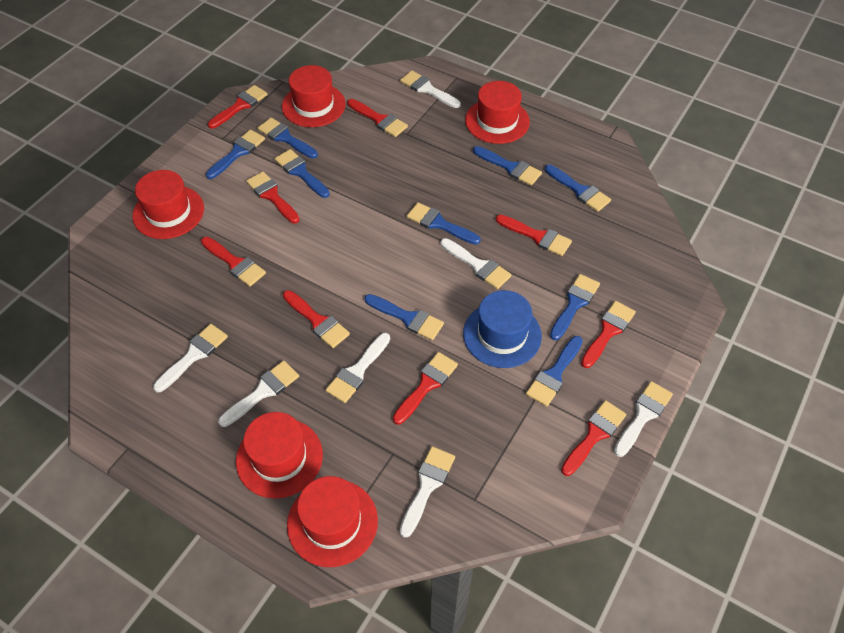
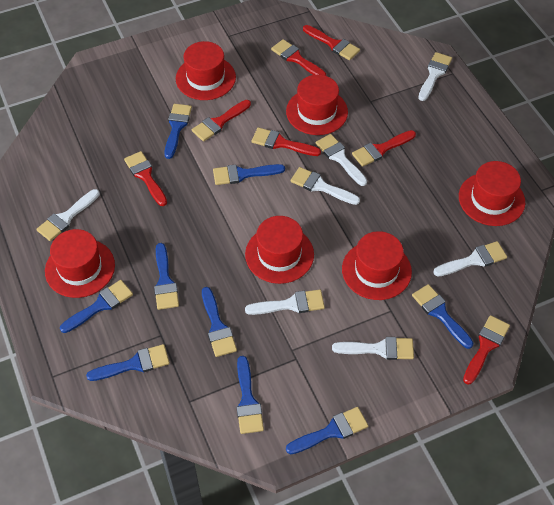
blue hat: [463,290,542,368] = 1 -> none = 0
red brush: [201,237,266,287] [208,85,268,129] [246,172,300,223] [283,290,350,348] [347,99,408,137] [393,352,458,425] [496,214,572,256] [561,400,626,476] [581,301,636,368] = 9 -> [124,151,167,206] [192,100,251,141] [251,127,321,156] [271,39,326,76] [303,25,360,60] [352,130,416,167] [463,315,510,384] = 7
red hat: [132,170,204,239] [236,412,323,499] [282,65,346,127] [287,476,378,567] [465,81,530,144] = 5 -> [45,229,115,298] [176,41,236,100] [245,216,314,284] [286,75,348,135] [342,231,412,300] [459,161,525,226] = 6

